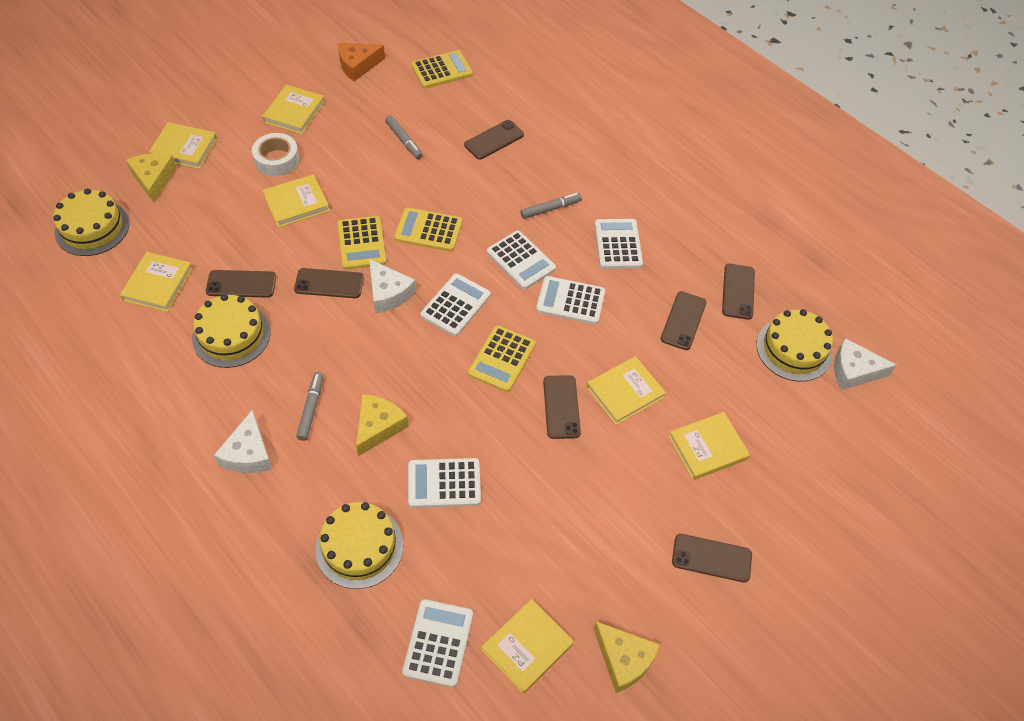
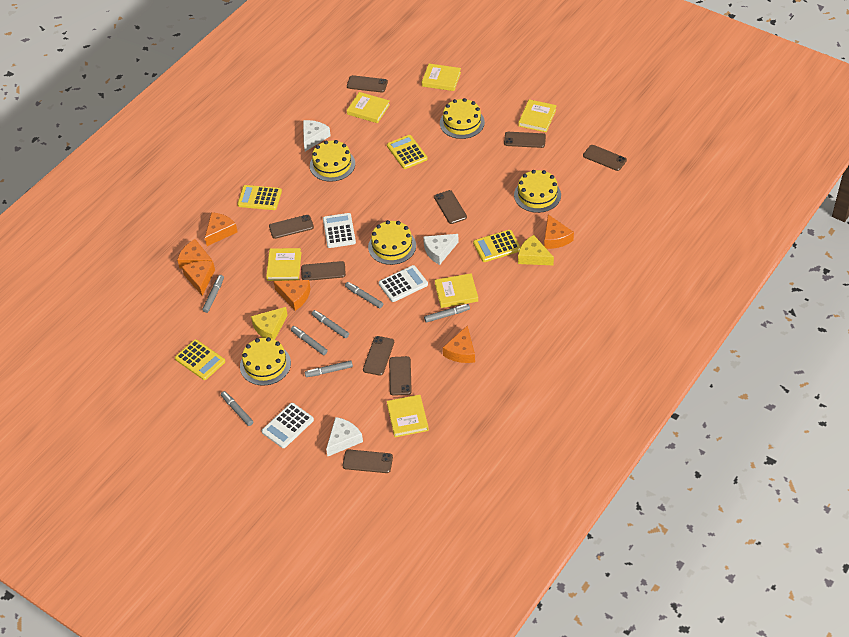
brown phone: [206,270,276,298] [294,268,364,298] [464,120,524,160] [543,375,581,439] [661,291,706,350] [672,534,752,582] [722,264,755,320] = 7 -> [269,215,314,239] [301,261,346,281] [343,450,393,473] [347,75,388,93] [363,336,394,376] [389,356,412,396] [434,190,467,224] [504,132,546,148] [583,145,627,171] = 9
grey marker: [296,372,323,441] [385,115,422,159] [520,193,582,219] = 3 -> [202,275,224,313] [221,391,253,426] [291,326,328,355] [305,360,353,377] [312,310,349,338] [345,282,383,308] [424,304,470,323] = 7
orange cheese: [338,43,385,82] = 1 -> [177,239,212,268] [182,261,215,296] [205,212,238,246] [273,280,310,311] [443,325,475,363] [544,214,574,249] = 6
white calculator: [402,599,473,687] [408,458,481,508] [420,273,491,336] [487,231,556,290] [536,276,605,324] [595,219,643,269] = 6 -> [262,403,314,448] [323,213,356,248] [379,265,428,302] = 3
white tape: [252,133,299,176] = 1 -> none = 0
yellow book: [120,252,193,312] [149,122,217,169] [262,85,325,134] [263,174,330,228] [482,599,574,694] [586,356,666,425] [668,412,750,480] = 7 -> [266,248,301,281] [347,92,390,123] [387,395,429,437] [422,64,461,91] [435,273,478,308] [518,99,557,132] = 6
yellow cake: [53,188,129,256] [192,294,270,368] [315,502,403,589] [756,309,833,382] = 4 -> [240,337,291,386] [310,140,355,182] [368,220,416,265] [440,98,485,139] [514,170,561,213] = 5
yellow cheese: [126,153,177,203] [356,394,409,456] [593,621,660,693] = 3 -> [251,307,288,339] [518,235,554,265] = 2

